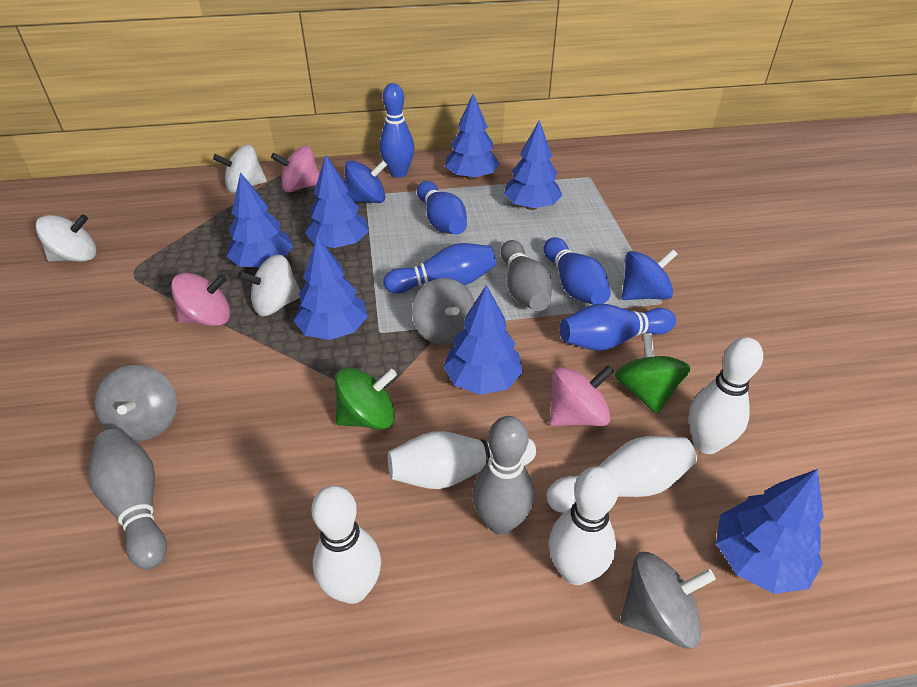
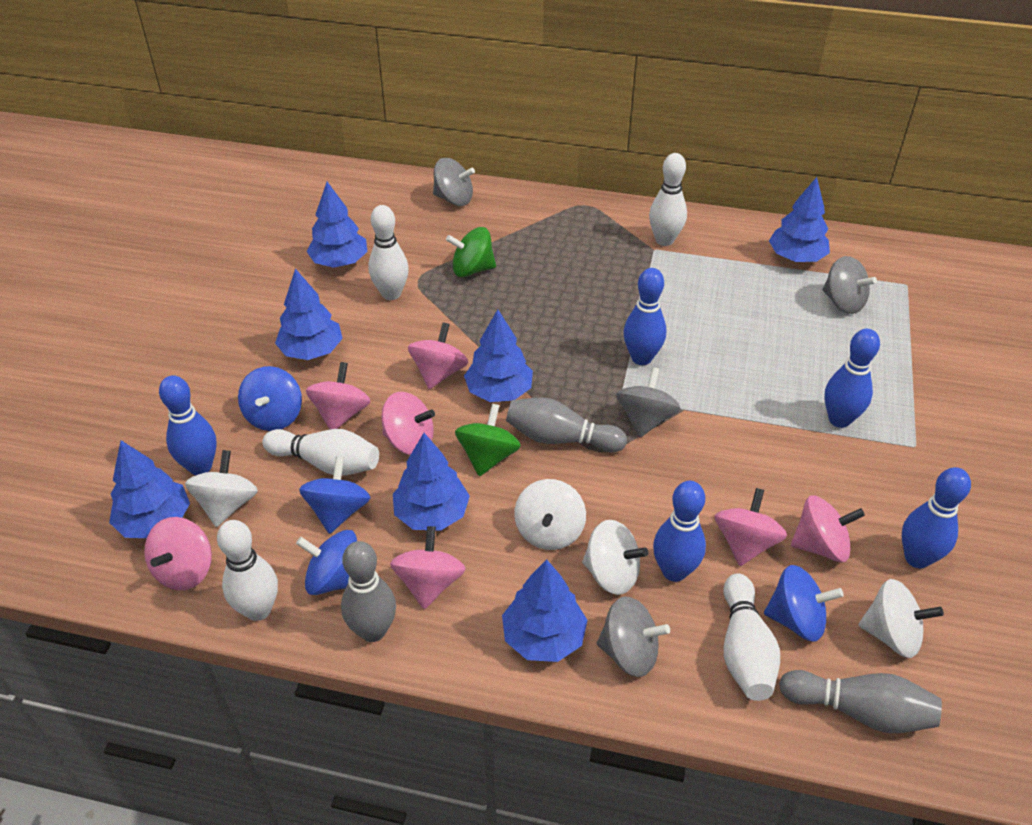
blue spinning top: [345,160,387,203] [622,249,678,300] = 2 -> [238,366,302,431] [296,530,357,595] [299,456,371,534] [764,565,844,642] = 4
grey spinning top: [95,365,177,441] [412,278,475,345] [620,552,716,649] = 3 -> [433,158,475,206] [597,596,670,677] [616,367,680,437] [823,256,877,314] = 4
pink spinning top: [171,273,230,326] [271,146,319,193] [550,365,614,426] = 3 -> [144,517,212,590] [306,362,371,430] [381,392,435,455] [390,526,466,609] [408,322,468,389] [715,488,787,566] [791,495,865,562] = 7
white spinning top: [36,214,96,262] [213,145,267,193] [238,255,300,316] = 3 -> [185,450,258,527] [514,479,586,550] [582,520,648,595] [859,579,944,658] = 4

